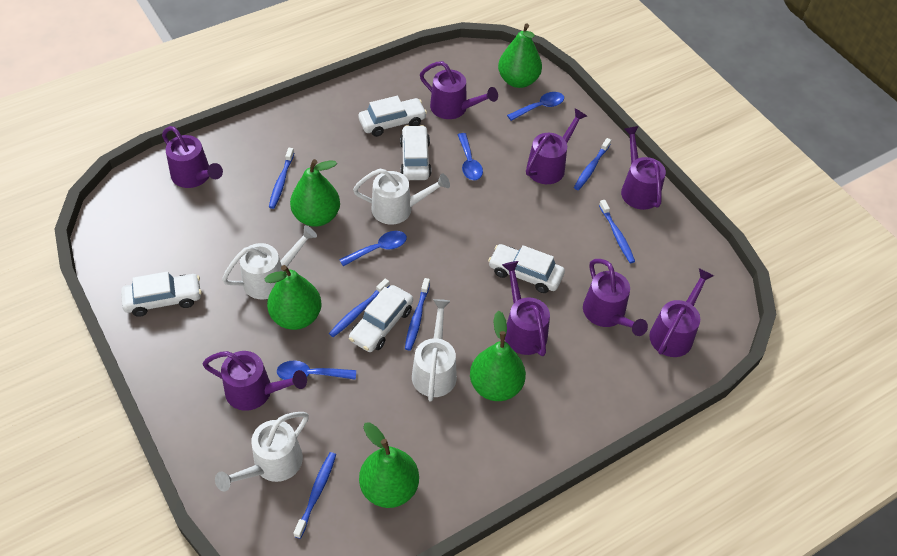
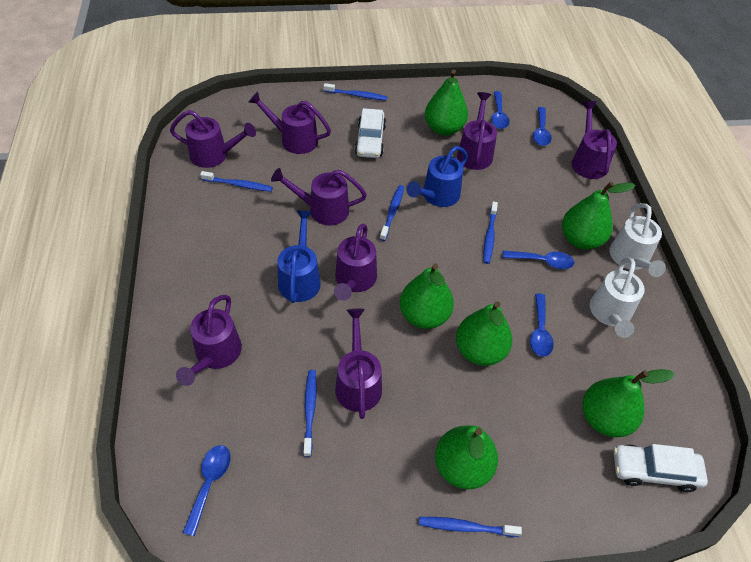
blue spoon: [277,361,356,380] [339,231,407,266] [458,133,483,180] [507,92,564,121] = 4 -> [183,445,231,536] [491,91,510,129] [502,251,575,269] [530,294,554,357] [533,107,552,146] = 5
blue watering can: none = 0 -> [277,210,321,303] [406,146,468,207] = 2
green pear: [265,265,322,330] [290,159,340,227] [359,422,419,508] [470,311,526,401] [498,23,542,88] = 5 -> [400,264,454,329] [425,69,468,136] [435,425,498,489] [456,301,512,366] [562,182,636,249] [582,369,675,438] = 6
white car: [121,271,202,317] [349,285,413,352] [358,96,427,137] [400,125,431,180] [488,244,565,293] = 5 -> [355,108,386,158] [613,444,708,492] = 2
white watering can: [215,412,309,491] [222,225,317,300] [353,169,450,225] [412,299,457,402] = 4 -> [590,257,645,338] [609,203,666,277] = 2

